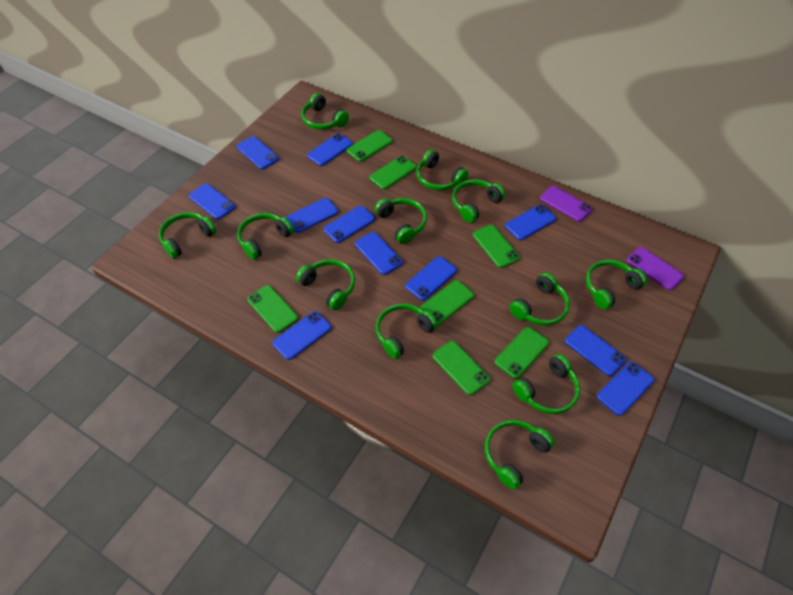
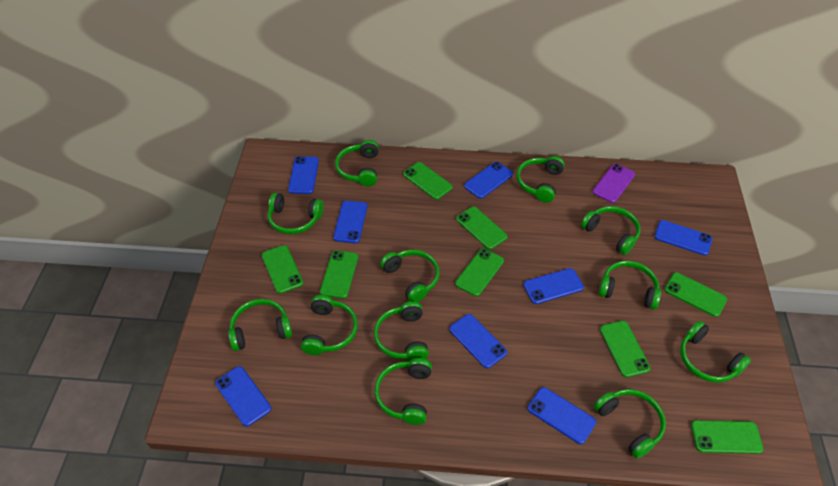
blue phone: [189,184,236,219] [236,136,279,169] [273,311,332,360] [286,198,338,233] [307,133,353,166] [323,206,375,243] [355,232,403,275] [405,256,457,301] [505,205,556,240] [565,325,626,376] [597,362,654,416] = 11 -> [215,366,271,427] [288,156,319,194] [333,201,367,243] [449,314,507,368] [464,162,513,199] [523,268,584,304] [528,387,596,444] [654,220,713,255] = 8
green phone: [247,285,298,333] [347,130,393,162] [370,156,417,189] [420,280,474,325] [433,341,490,395] [473,225,520,268] [495,327,549,379] = 7 -> [262,245,303,294] [320,250,358,299] [403,162,453,200] [455,248,504,296] [456,207,508,250] [600,321,651,377] [664,272,727,317] [691,420,764,454] = 8
purple phone: [540,186,592,222] [627,247,684,290] = 2 -> [593,164,635,203] = 1

